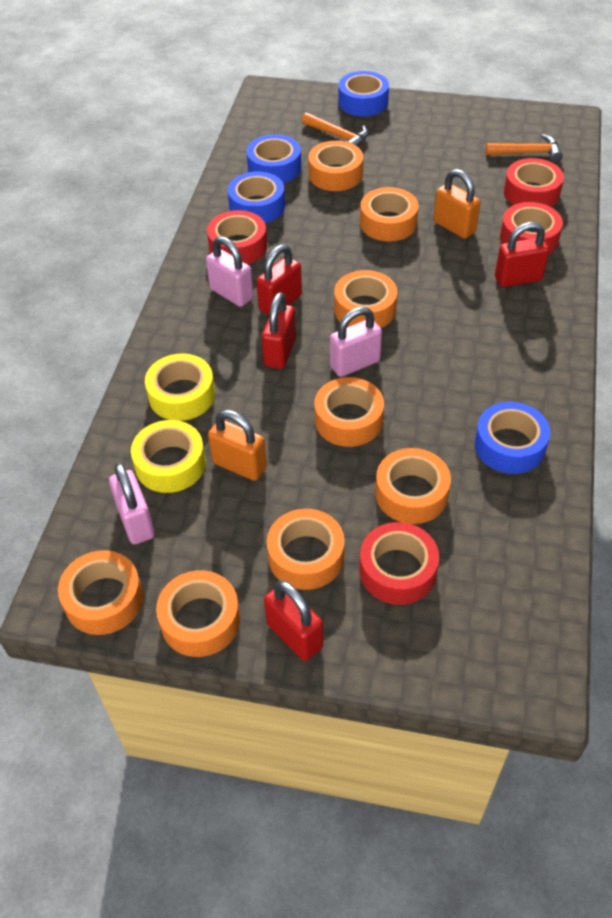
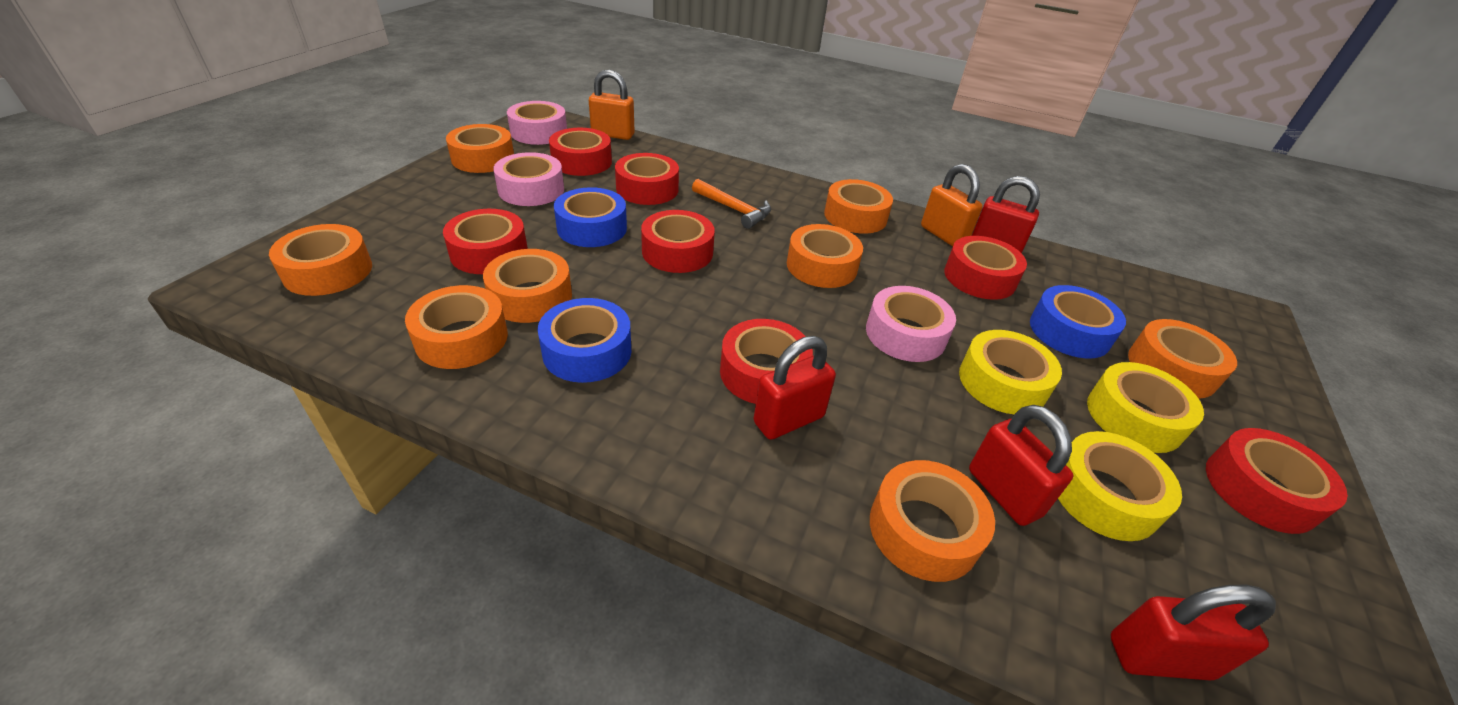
blue tape: [228,172,285,223] [246,134,301,183] [338,71,389,116] [475,402,550,474] = 4 -> [538,298,631,383] [554,187,627,247] [1030,285,1126,359] = 3
orange hammer: [302,113,369,147] [485,134,563,162] = 2 -> [692,179,771,229] = 1
pink padlock: [109,463,155,544] [206,236,254,307] [330,307,382,377] = 3 -> none = 0
pink tape: none = 0 -> [493,152,564,206] [507,101,567,145] [866,286,956,362] = 3
red tape: [207,210,267,264] [360,522,439,605] [500,202,563,254] [504,158,564,207] = 4 -> [443,209,528,274] [549,128,612,176] [615,153,679,205] [641,210,715,273] [720,319,813,404] [944,236,1027,300] [1206,428,1348,534] = 7
yellow tape: [131,420,206,493] [145,354,215,421] = 2 -> [959,330,1062,414] [1058,431,1182,541] [1087,362,1204,453] = 3

